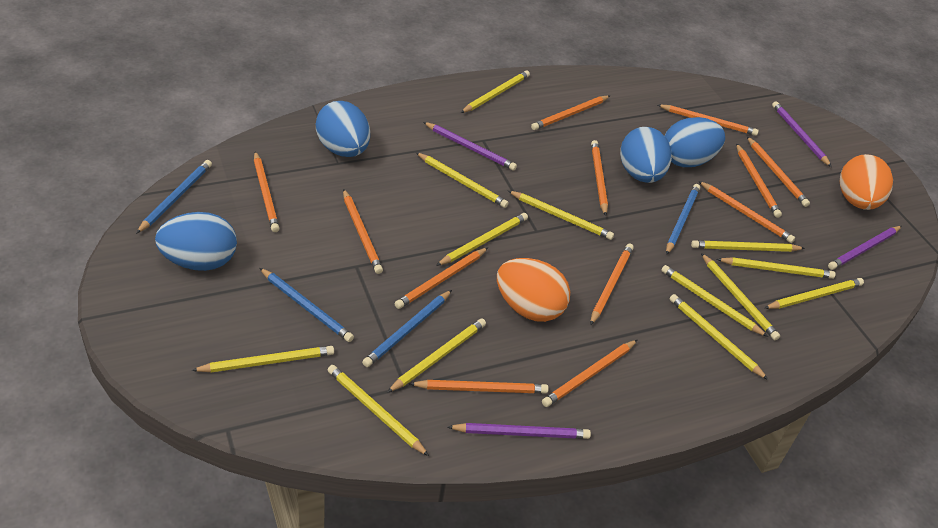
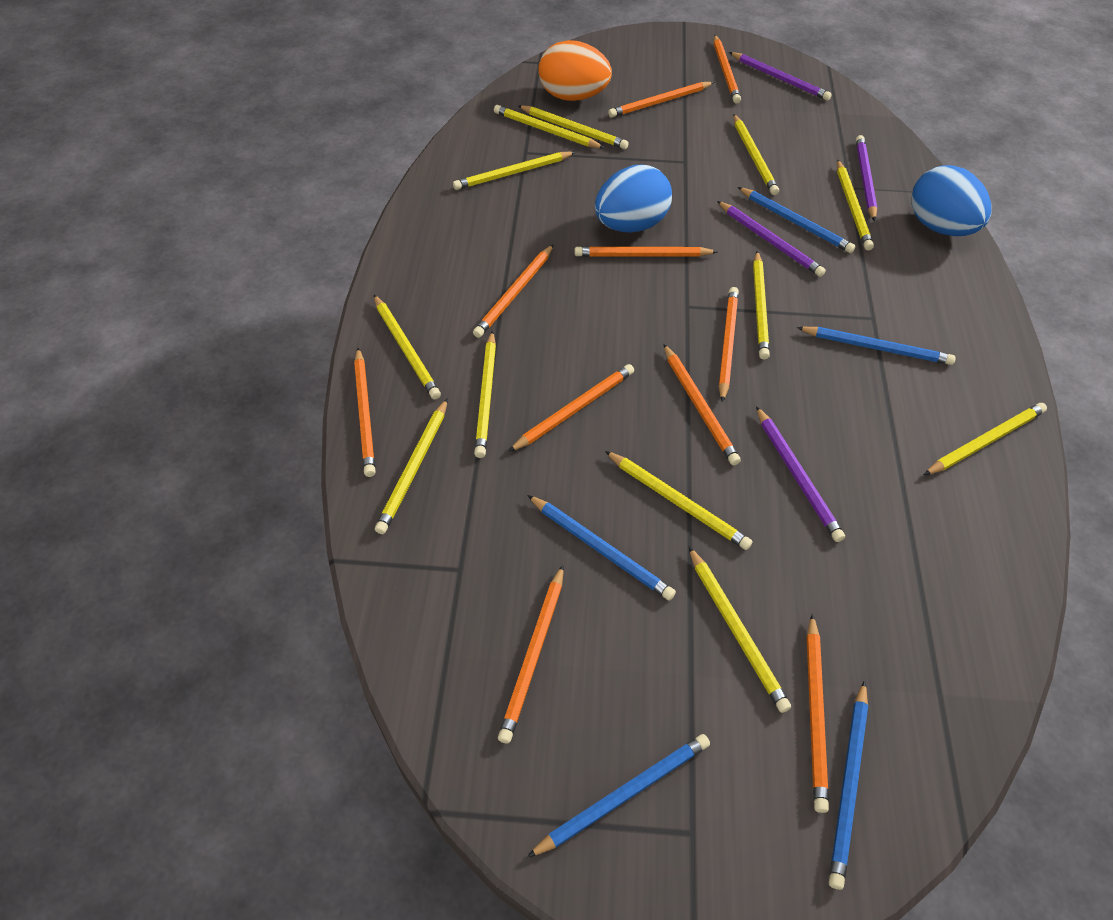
blue egg: [155,212,237,271] [316,101,370,157] [620,127,672,183] [665,117,725,167] = 4 -> [595,165,672,233] [911,165,991,236] = 2
blue pencil: [136,160,212,234] [260,268,354,342] [362,290,452,367] [666,184,700,255] = 4 -> [527,495,676,601] [527,734,710,858] [738,187,856,253] [797,327,956,365] [829,680,868,890] = 5
orange egg: [497,258,570,322] [840,154,893,210] = 2 -> [538,40,612,101] = 1
orange pencil: [254,151,279,232] [343,189,383,274] [394,248,488,309] [409,380,549,394] [531,96,610,130] [542,340,637,407] [590,244,634,325] [591,140,608,216] [658,105,759,136] [698,181,795,243] [736,143,782,218] [747,137,810,207] = 12 -> [354,348,376,477] [473,244,554,338] [498,565,564,744] [508,364,634,452] [575,247,718,257] [608,82,714,118] [664,344,741,465] [714,35,741,104] [719,287,739,403] [807,614,829,813] = 10
yellow pencil: [191,346,334,372] [328,365,429,456] [387,318,486,393] [416,152,509,208] [436,213,528,266] [461,70,530,113] [508,191,614,240] [661,265,768,337] [670,294,768,380] [691,240,805,252] [701,253,780,340] [717,257,835,279] [764,278,864,309] = 13 -> [374,295,441,399] [375,398,448,534] [453,152,576,190] [474,331,496,458] [494,105,604,148] [518,105,629,149] [605,451,753,550] [689,547,791,713] [733,114,779,195] [753,251,770,360] [837,160,874,250] [924,403,1047,475] = 12

